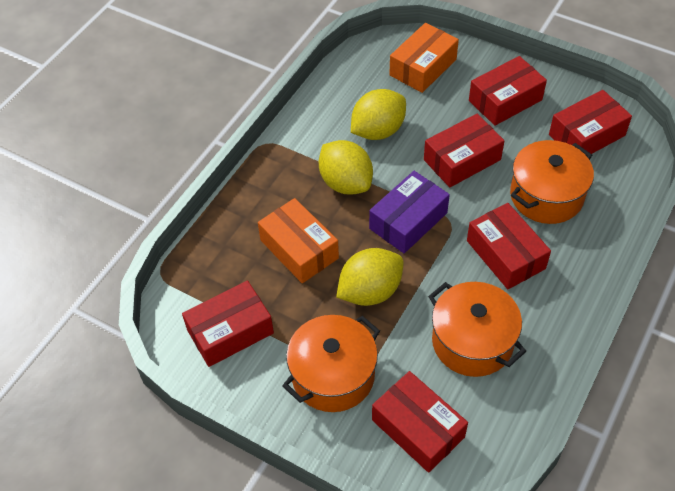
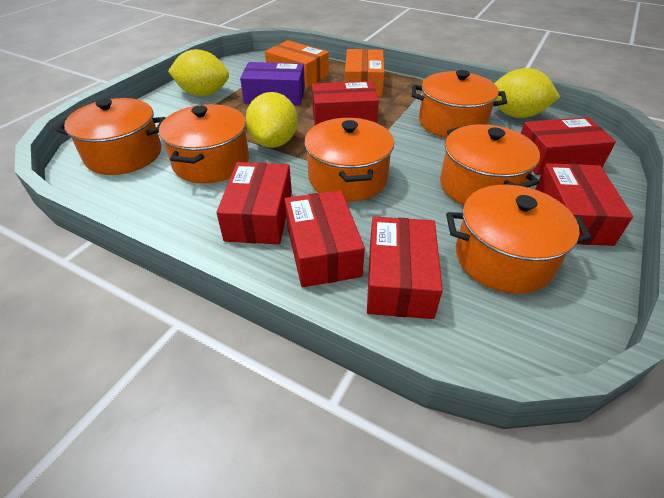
orange pot: [283,315,380,412] [428,282,526,377] [510,140,594,224] = 3 -> [56,98,166,175] [159,104,249,184] [304,118,394,202] [412,70,507,138] [440,124,540,205] [446,185,592,294] = 6

